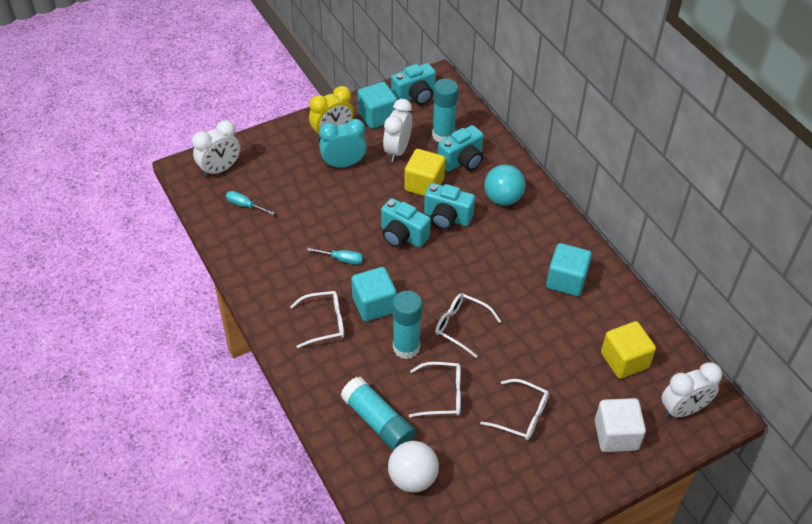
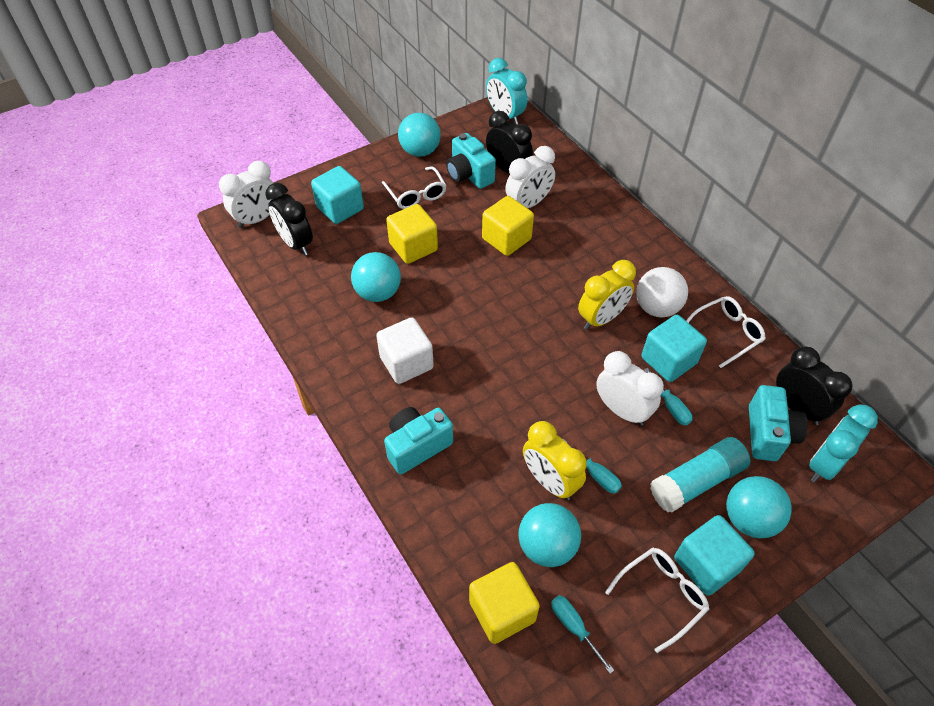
black clock: none = 0 -> [265,183,313,256] [486,111,533,173] [776,347,853,425] = 3
turquoise ball: [484,164,526,206] = 1 -> [351,252,401,302] [398,113,441,157] [518,503,581,567] [726,476,792,538] = 4
turquoise camera: [381,198,431,247] [391,63,436,105] [424,183,475,230] [438,125,484,171] = 4 -> [384,407,453,475] [446,133,496,189] [749,385,808,461] = 3
turquoise clock: [319,119,367,168] = 1 -> [486,58,527,124] [809,404,878,482] = 2
turquoise glue stick: [341,377,416,451] [392,291,422,359] [432,79,459,142] = 3 -> [650,437,751,513] = 1
turquoise screwdriver: [226,191,275,215] [307,248,363,265] = 2 -> [551,595,614,674] [562,438,622,493] [644,368,692,425] = 3
white glasses: [290,291,344,348] [409,362,461,417] [435,293,501,358] [480,379,549,440] = 4 -> [382,167,447,209] [605,548,709,653] [686,296,766,368] = 3
yellow clock: [309,86,354,140] = 1 -> [523,421,587,500] [578,260,636,330] = 2
yellow cube: [404,149,446,196] [601,321,656,379] = 2 -> [386,204,438,264] [469,562,540,644] [482,196,534,256] = 3

